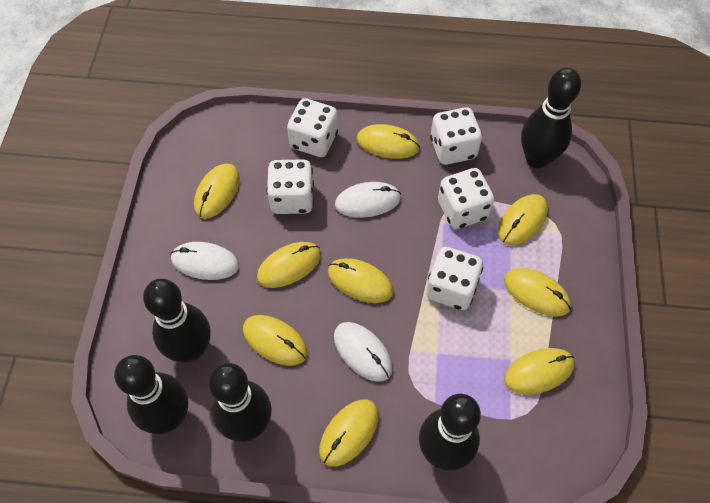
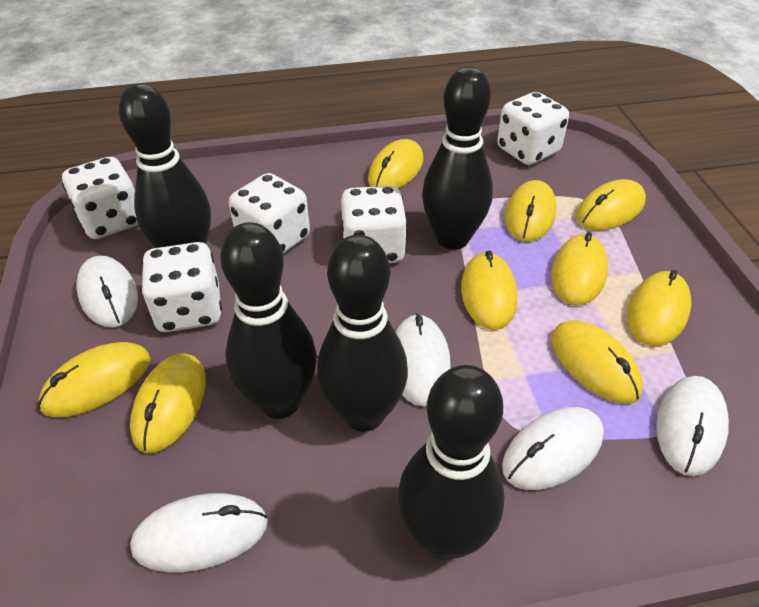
white mouse: [171,242,239,280] [334,322,393,382] [335,182,401,218] = 3 -> [76,255,138,327] [130,493,268,572] [396,314,451,406] [502,407,604,490] [656,376,729,476] = 5

